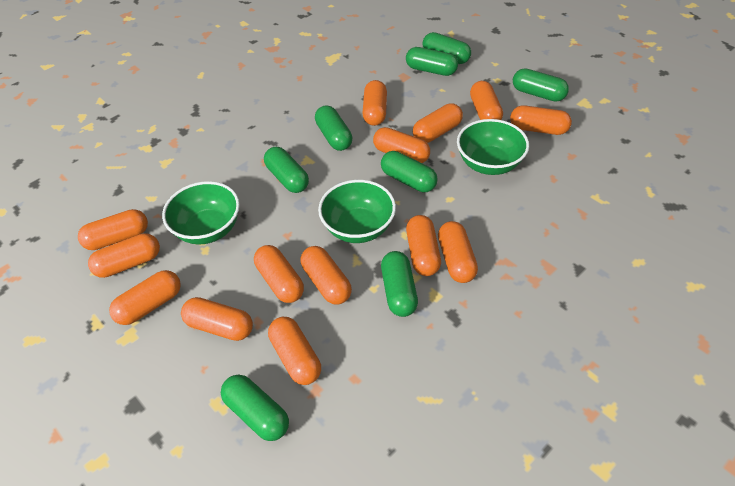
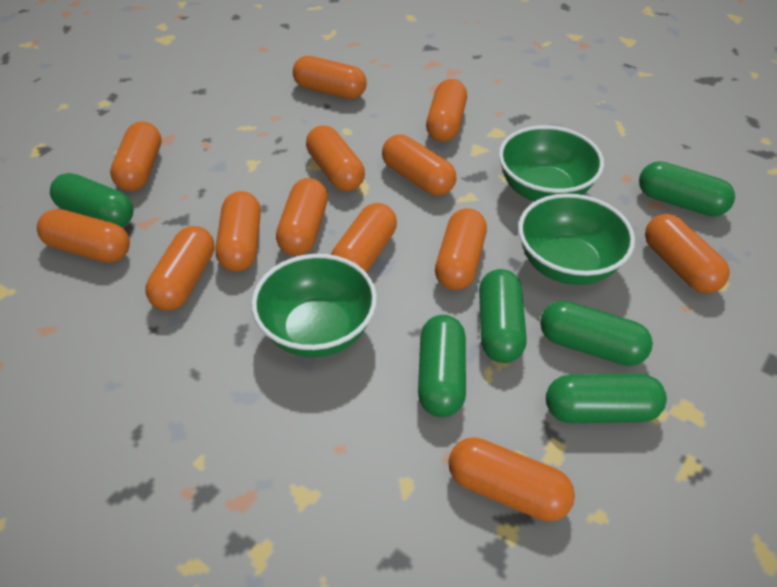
green capsule: [221,375,289,441] [264,147,309,193] [315,105,352,151] [381,151,438,192] [381,251,418,317] [406,47,458,76] [422,32,471,64] [513,68,569,102] = 8 -> [50,173,133,227] [418,315,466,417] [479,269,527,363] [540,301,653,366] [546,373,667,423] [639,161,735,216] = 6
orange capsule: [78,209,148,250] [88,233,160,278] [109,270,181,325] [181,297,253,341] [254,245,304,303] [268,317,321,385] [301,246,352,304] [362,80,387,126] [373,127,430,163] [406,215,441,276] [413,103,463,143] [438,221,478,283] [470,81,503,120] [510,105,572,135] = 14 -> [37,209,130,263] [110,121,161,191] [145,226,215,311] [216,191,261,272] [276,178,328,256] [293,56,367,99] [306,125,365,191] [331,203,397,273] [382,135,456,196] [426,79,467,142] [435,208,487,290] [448,437,575,521] [645,214,730,293] = 13

